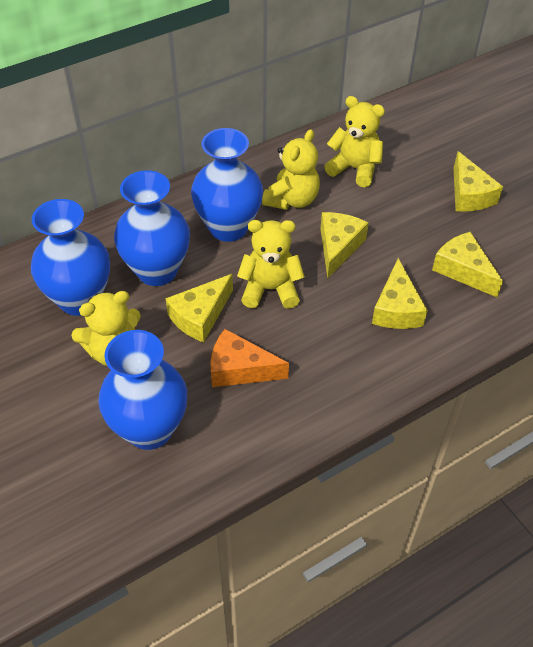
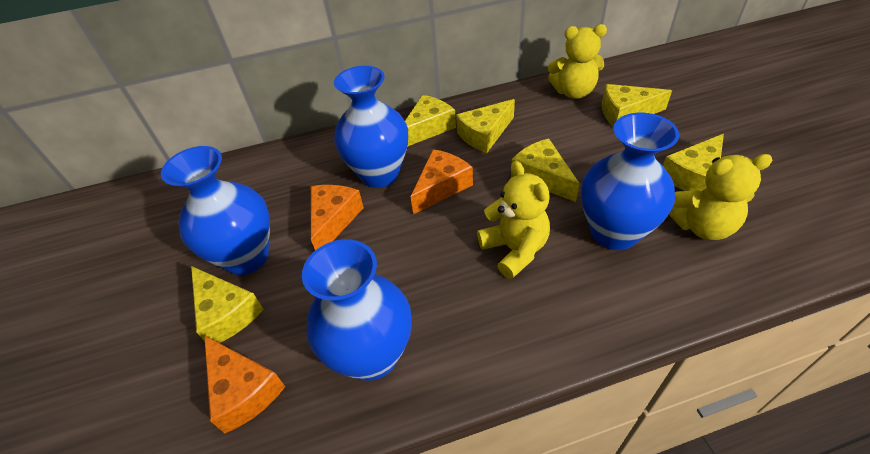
orange cheese: [211,329,289,387] = 1 -> [204,335,285,433] [311,185,364,250] [411,149,473,214] = 3
yellow cheese: [165,274,233,342] [321,212,369,278] [372,258,428,329] [432,232,503,297] [454,151,503,212] = 5 -> [191,266,264,343] [405,95,456,147] [456,99,515,153] [511,138,580,202] [602,84,672,127] [663,134,724,191] = 6
yellow teddy bear: [71,291,141,366] [237,220,305,309] [262,129,320,210] [324,96,385,187] = 4 -> [477,161,550,279] [548,24,607,99] [669,154,772,240] = 3

